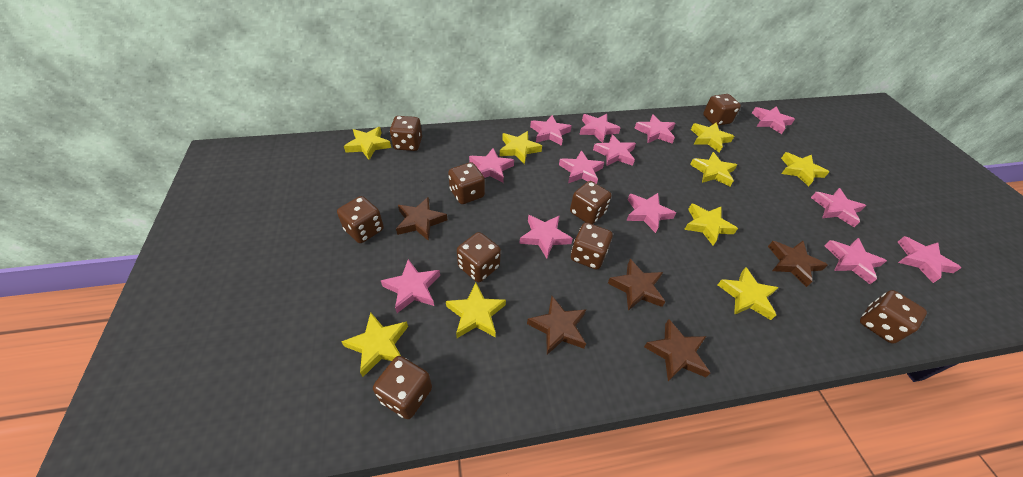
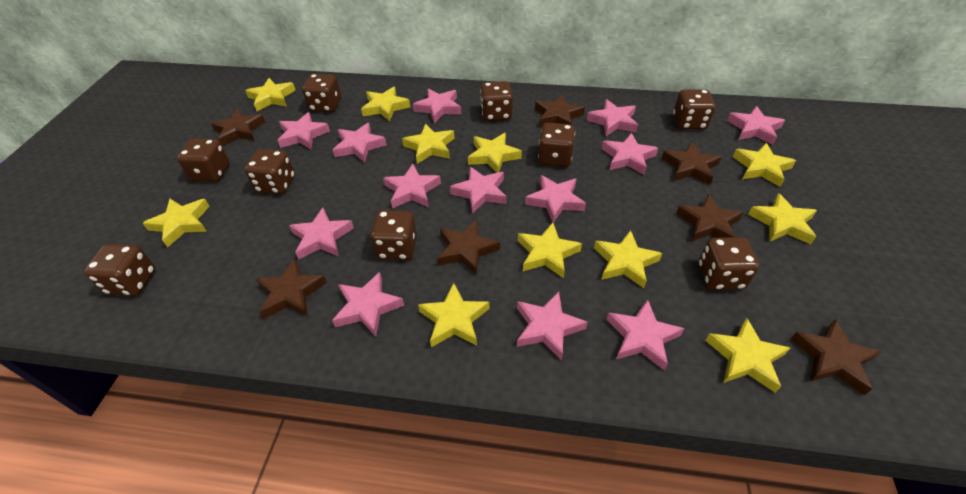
brown star: [396,197,447,241] [527,296,586,355] [608,259,666,311] [644,319,710,381] [768,241,828,287] = 5 -> [211,109,265,146] [256,259,327,319] [437,220,500,274] [535,94,585,127] [661,141,722,185] [676,194,743,241] [791,319,881,395] = 7
yellow star: [341,312,408,377] [344,127,391,160] [446,283,506,338] [500,131,542,164] [684,203,738,246] [690,152,737,187] [691,122,734,153] [718,267,779,320] [781,152,829,186] = 9 -> [143,199,209,247] [245,78,295,111] [361,87,410,121] [402,124,454,164] [418,283,489,347] [468,133,522,173] [518,223,582,278] [594,230,662,288] [705,318,790,393] [733,143,796,187] [748,193,817,244] = 11

